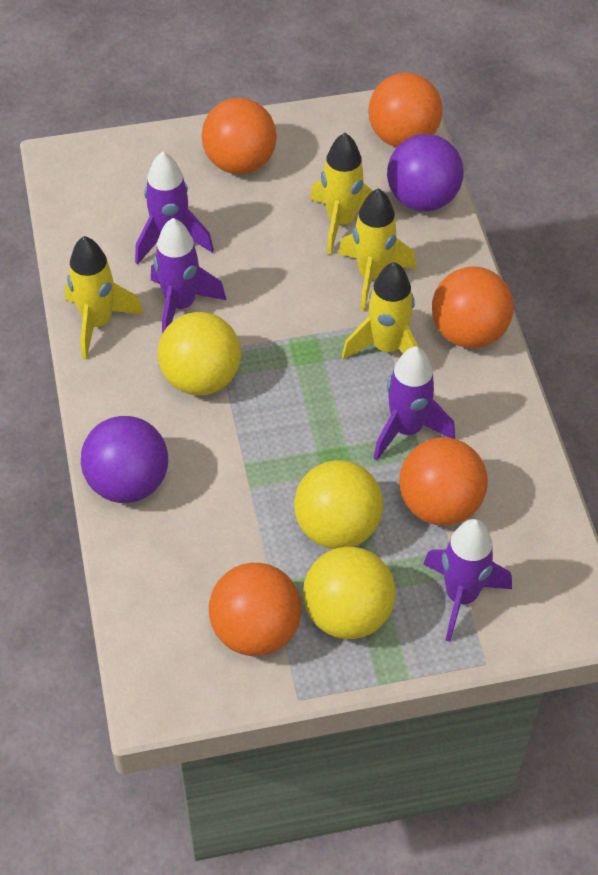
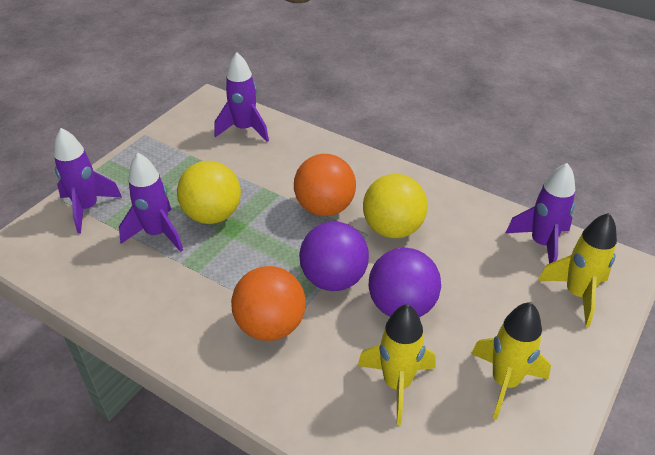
orange ball: [201,98,277,174] [209,563,302,656] [368,73,443,147] [399,437,488,526] [432,267,514,348] = 5 -> [231,266,306,341] [294,154,356,216] = 2
yellow ball: [158,312,241,395] [294,460,383,549] [303,547,395,639] = 3 -> [177,161,241,224] [363,174,428,238] = 2
yellow rocket: [65,236,144,359] [310,133,373,255] [338,188,416,312] [342,262,418,360] = 4 -> [358,304,435,425] [471,302,551,420] [538,213,617,327] = 3

